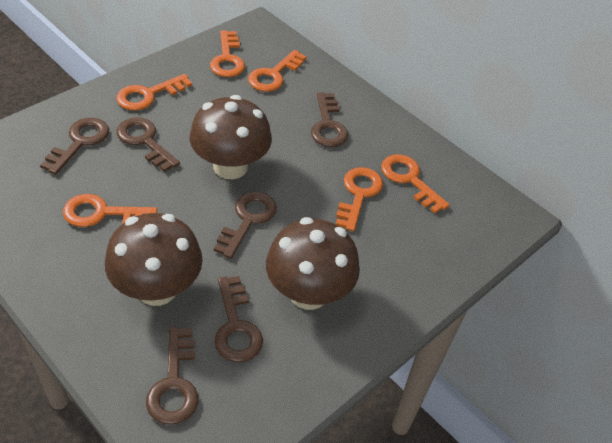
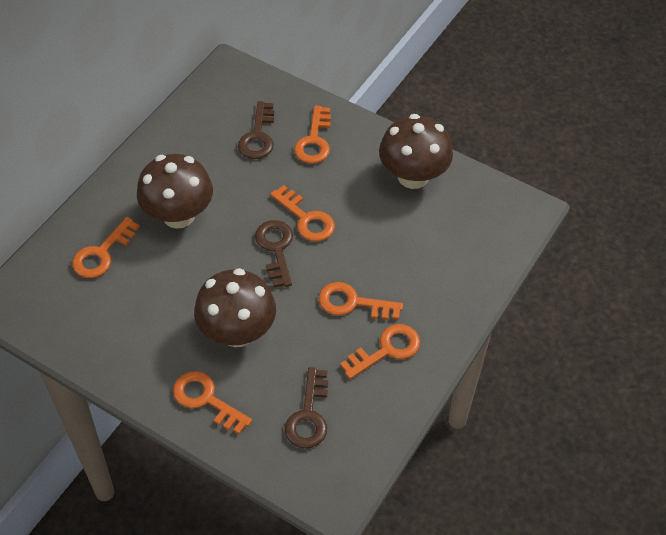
brown key: [40,118,109,175] [116,117,180,172] [146,327,198,425] [214,191,277,259] [214,276,263,362] [311,92,348,147] = 6 -> [238,101,274,159] [255,220,293,287] [285,367,328,448] = 3

